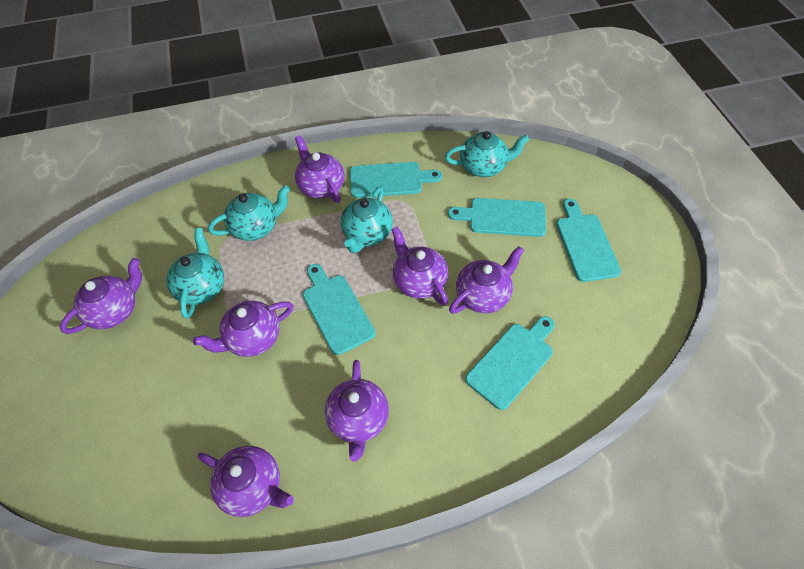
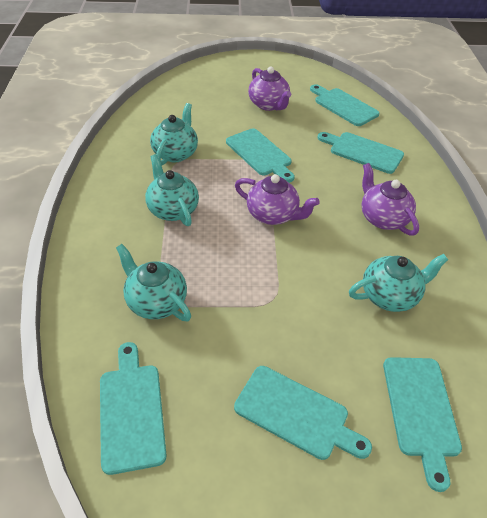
purple teapot: [60,258,142,334] [193,301,293,357] [198,446,294,517] [295,136,345,203] [325,360,389,462] [391,227,448,306] [449,246,524,314] = 7 -> [235,174,319,225] [248,66,291,111] [361,163,419,236] = 3
turquoise cutting board: [303,264,376,355] [350,162,442,198] [448,198,546,237] [465,316,555,410] [556,199,621,282] = 5 -> [100,342,167,475] [226,128,295,183] [234,366,372,460] [310,84,379,126] [317,132,404,174] [383,357,462,492] = 6

